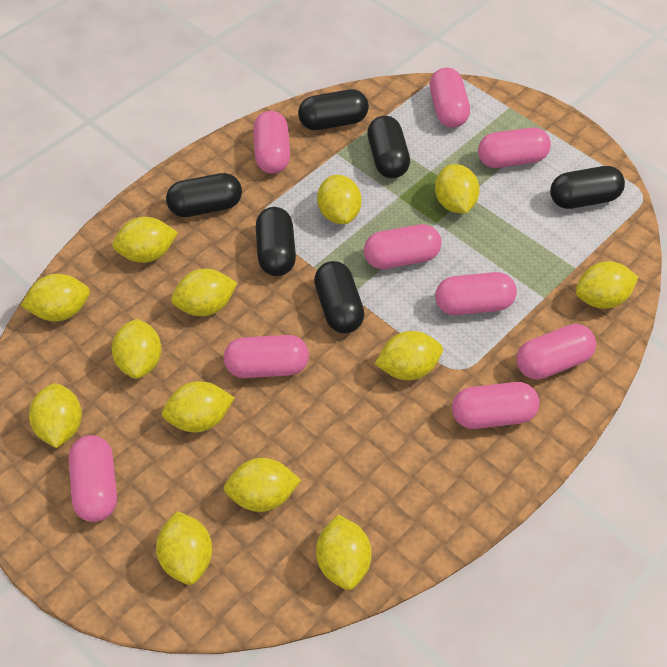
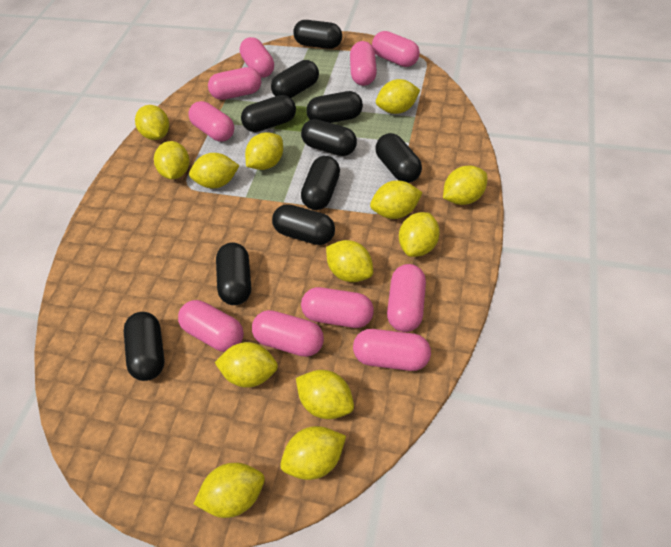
black capsule: [166,173,242,217] [256,207,296,276] [298,89,369,130] [314,261,365,334] [367,116,410,178] [550,166,625,209] = 6 -> [124,312,164,381] [216,242,251,305] [241,95,296,132] [271,60,319,98] [272,204,335,245] [293,20,342,49] [301,119,357,156] [301,156,340,210] [306,91,363,123] [375,133,422,183] = 10
pink capsule: [68,435,117,522] [224,335,309,378] [253,111,290,174] [364,224,442,269] [430,68,470,128] [435,272,517,315] [452,382,540,429] [478,128,551,168] [516,324,596,380] = 9 -> [178,300,244,352] [188,101,234,142] [208,67,261,100] [240,37,274,78] [252,310,324,357] [301,287,374,328] [350,41,377,86] [353,329,431,371] [372,31,420,67] [387,264,426,332] = 10

